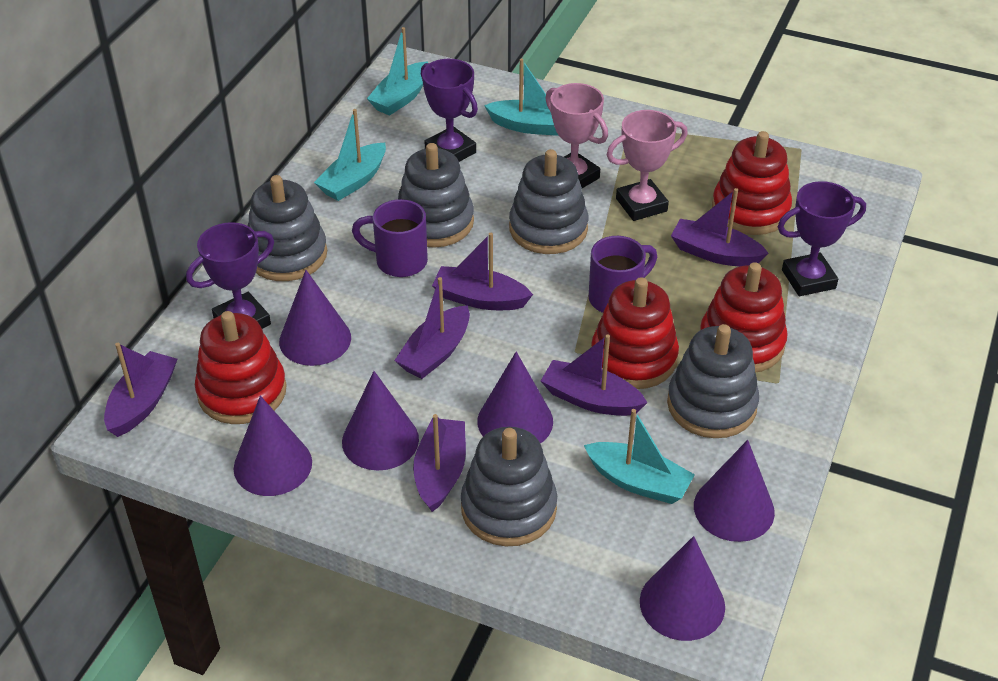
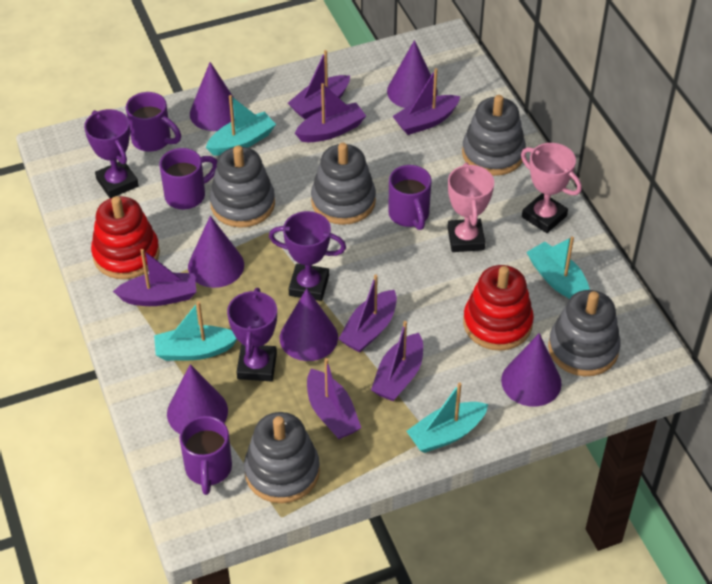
purple boat: [104,343,177,437] [394,277,470,379] [413,414,466,512] [432,233,533,310] [541,334,647,416] [671,188,769,266] = 6 -> [113,249,196,306] [288,50,350,119] [295,83,366,142] [307,358,361,439] [339,274,397,352] [371,321,423,401] [392,68,460,135] = 7
purple mug: [352,199,428,277] [589,236,657,313] = 2 -> [126,92,181,152] [159,148,217,209] [179,416,232,495] [388,165,431,230] = 4
red stacking toy: [195,311,287,424] [591,277,679,389] [700,262,787,373] [712,131,792,235] = 4 -> [91,196,160,279] [463,265,534,351] = 2

